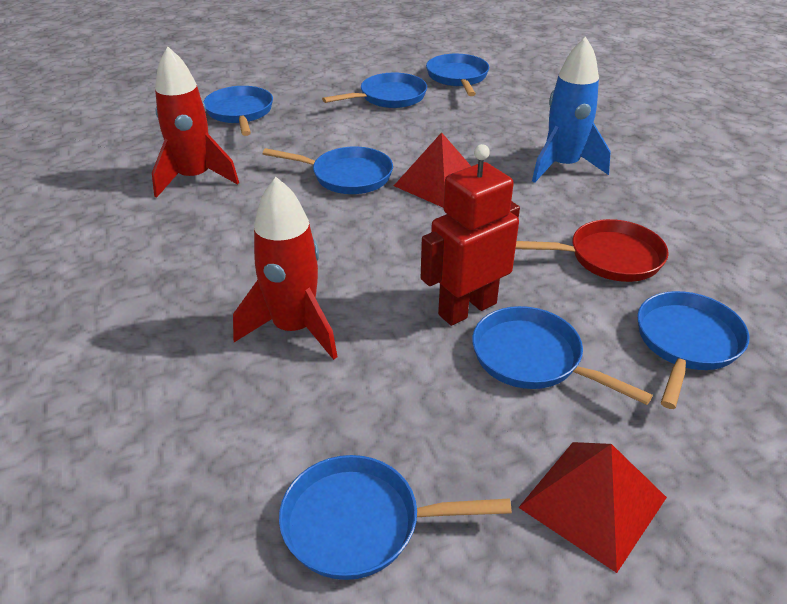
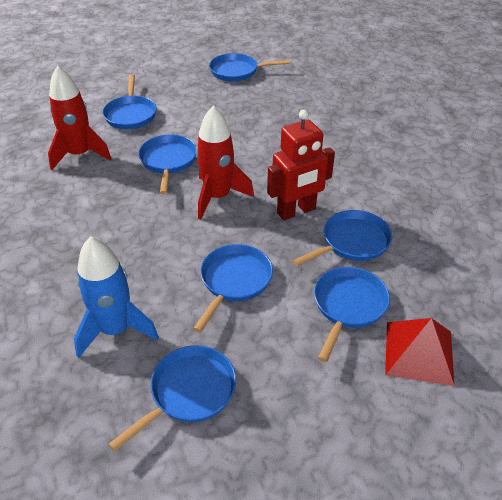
red pan: [515,219,669,282] = 1 -> none = 0
red pyramid: [394,132,471,207] [518,442,667,573] = 2 -> [385,318,454,386] = 1

